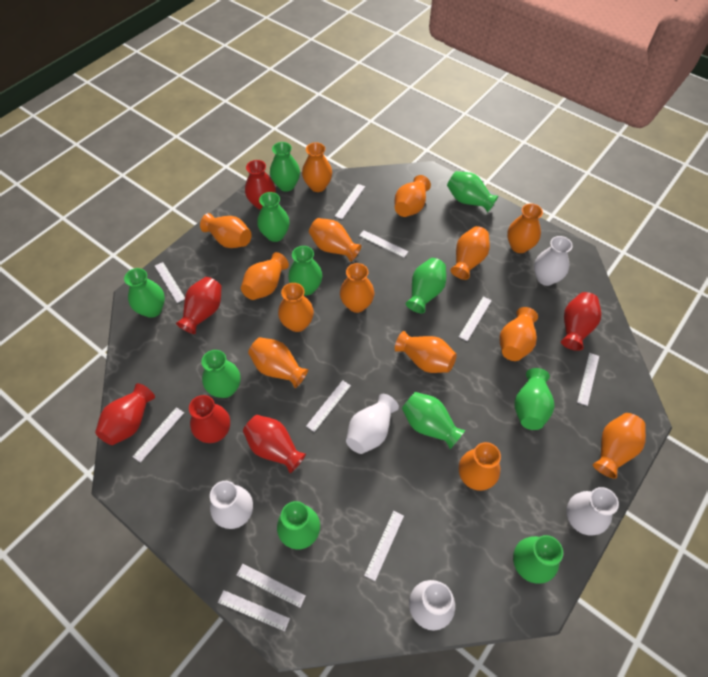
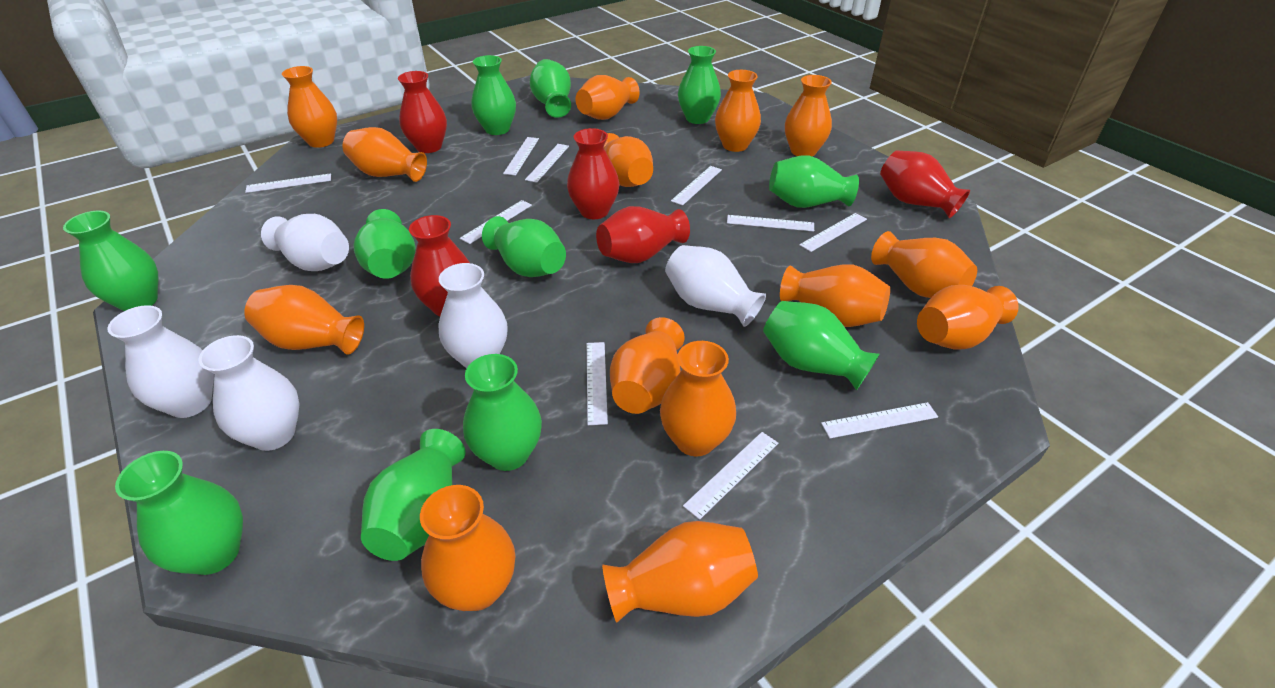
red vase: [95,383,155,445] [176,277,222,334] [189,395,230,443] [243,415,306,473] [245,160,276,210] [561,292,602,351] = 6 -> [398,71,447,153] [409,215,470,317] [567,128,619,219] [596,206,690,263] [880,150,970,218] = 5

